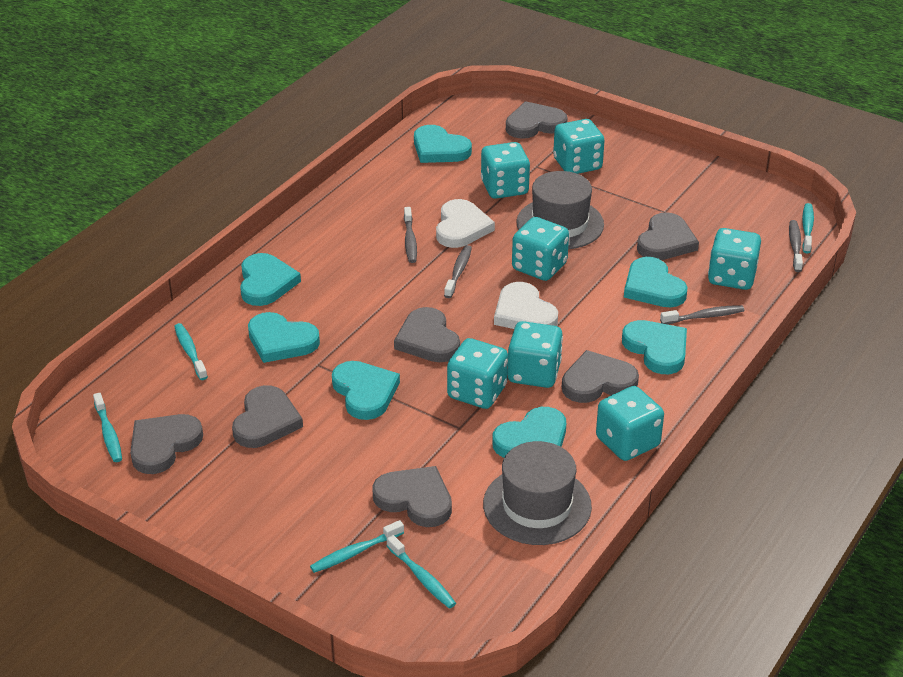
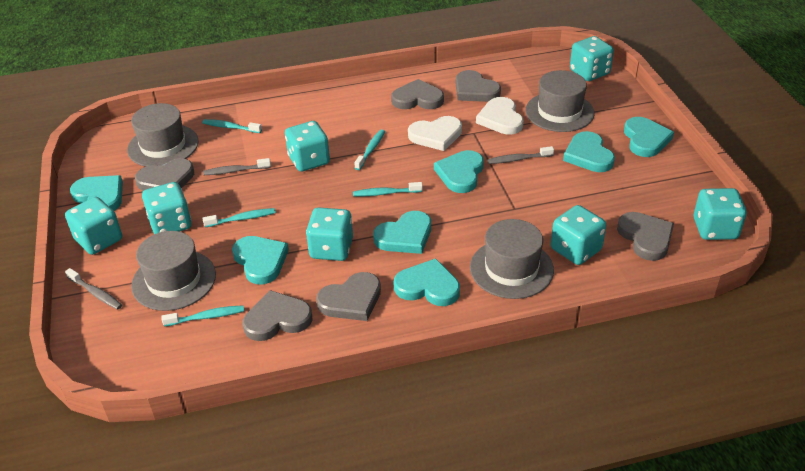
grey hat: [483,441,592,545] [516,171,604,249] = 2 -> [127,103,199,167] [131,231,216,311] [470,219,554,299] [525,70,595,132] = 4
grey heart: [130,414,203,474] [232,385,303,448] [373,466,452,527] [394,307,460,362] [506,101,568,139] [562,350,639,403] [637,212,699,260] = 7 -> [135,158,194,191] [243,290,312,341] [316,272,381,321] [391,79,444,109] [456,70,501,102] [617,212,674,261] = 6
grey toothbrush: [404,207,417,263] [444,245,472,298] [660,305,744,324] [789,220,803,272] = 4 -> [65,268,122,310] [203,158,271,175] [487,146,554,164] = 3

